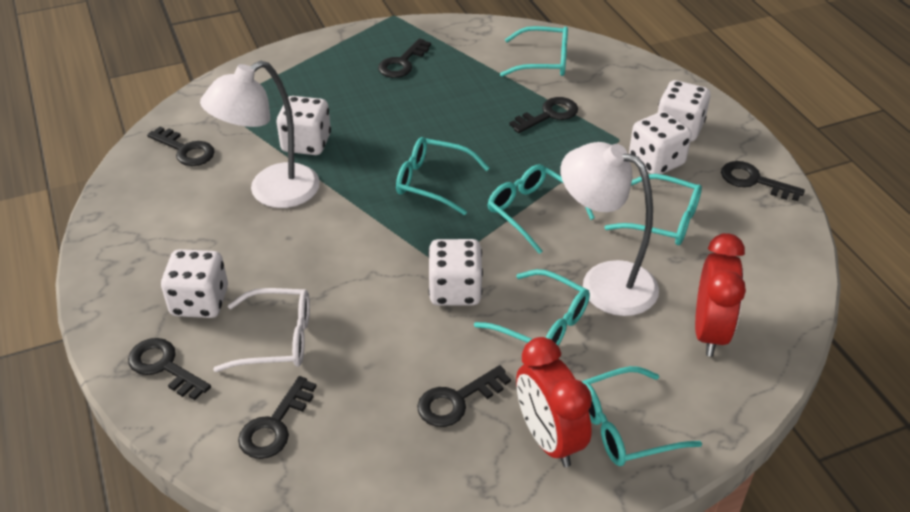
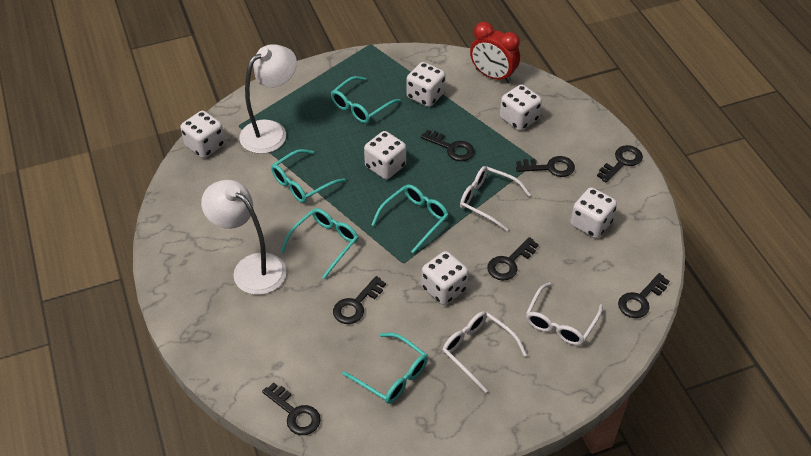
red clock: [516,337,592,467] [695,233,746,357] = 2 -> [470,22,520,83] = 1
turquoise glasses: [396,137,489,215] [474,269,590,346] [488,164,595,254] [500,26,568,77] [581,366,702,466] [605,174,702,245] = 6 -> [271,149,346,203] [281,208,358,279] [331,76,401,123] [342,333,428,404] [371,184,448,254] = 5
white dice: [161,249,228,318] [277,96,331,155] [428,239,483,306] [629,111,692,174] [658,80,710,141] = 5 -> [180,111,225,158] [364,131,406,180] [406,62,446,107] [421,251,468,305] [500,84,542,131] [570,187,617,238] = 6
white glasses: [213,288,310,372] = 1 -> [442,311,527,393] [460,166,531,231] [526,282,603,345] = 3

